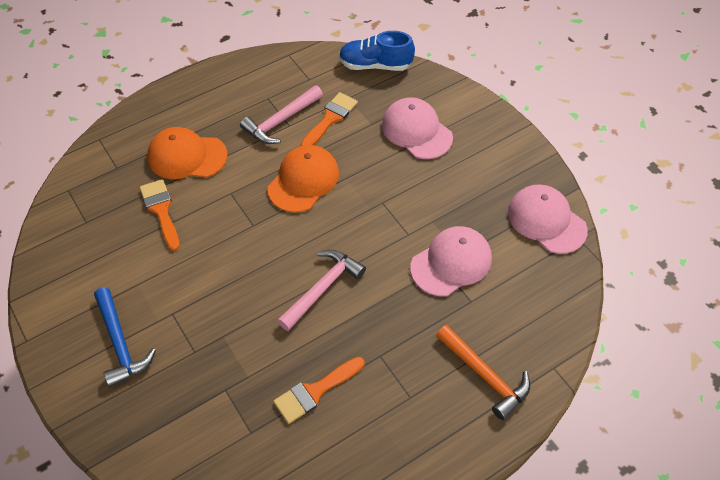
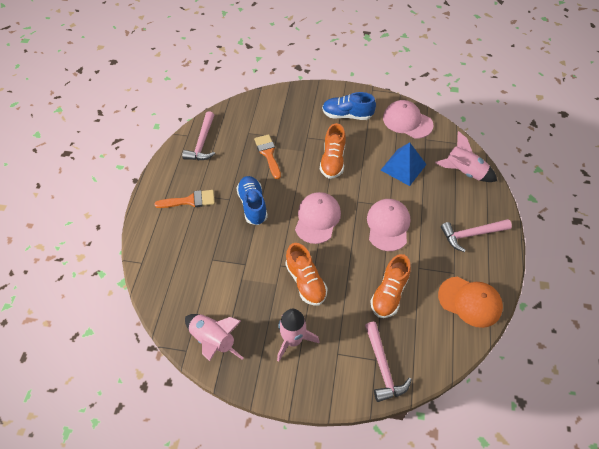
blue hammer: [94,287,156,387] = 1 -> none = 0
blue pyramid: none = 0 -> [381,142,427,186] = 1
blue shoe: [339,31,415,71] = 1 -> [236,176,268,225] [322,92,376,120] = 2
orange brush: [140,179,180,251] [273,357,365,424] [301,92,358,146] = 3 -> [154,190,215,208] [254,134,281,179] = 2
orange cap: [147,127,228,179] [268,145,339,213] = 2 -> [438,277,503,328] = 1
orange hammer: [436,325,530,420] = 1 -> none = 0
orange shoe: none = 0 -> [285,243,328,306] [320,123,346,179] [370,254,411,318] = 3
pink hammer: [240,85,323,144] [277,250,366,331] = 2 -> [182,111,215,160] [365,322,412,402] [441,219,512,252] = 3
pink rocket: none = 0 -> [185,314,243,361] [277,309,319,362] [435,131,497,182] = 3

